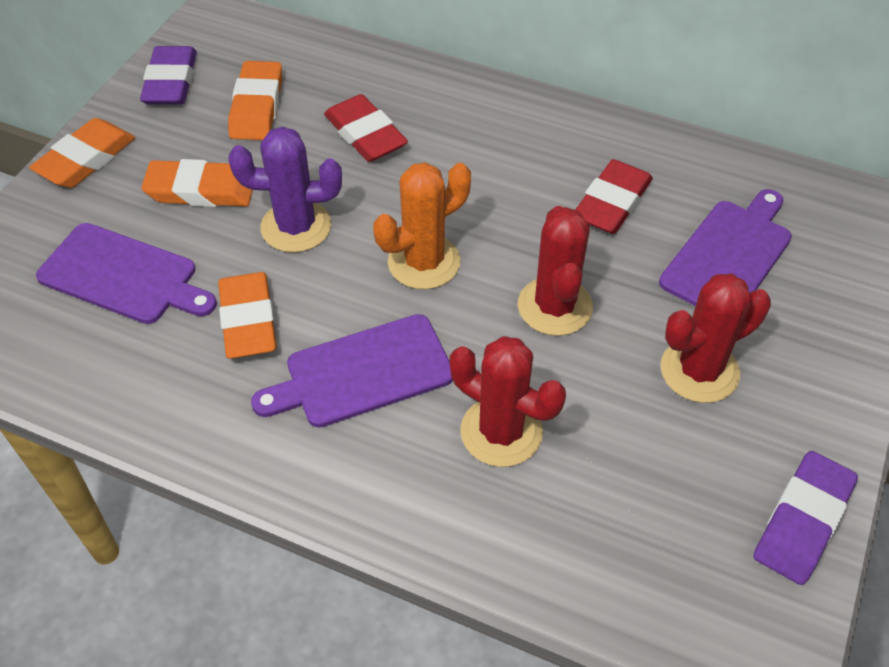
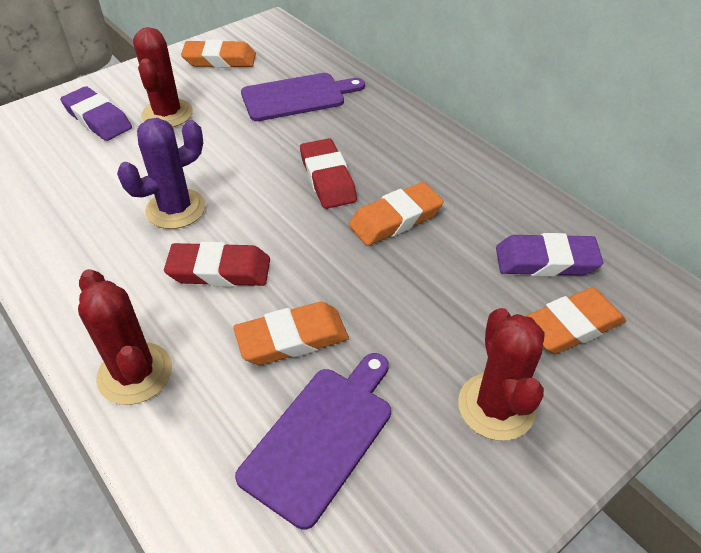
orange cactus: [373,162,471,289] = 1 -> none = 0
purple cutting board: [36,223,217,324] [251,314,453,427] [659,189,792,306] = 3 -> [235,353,391,530] [241,73,365,121] = 2

